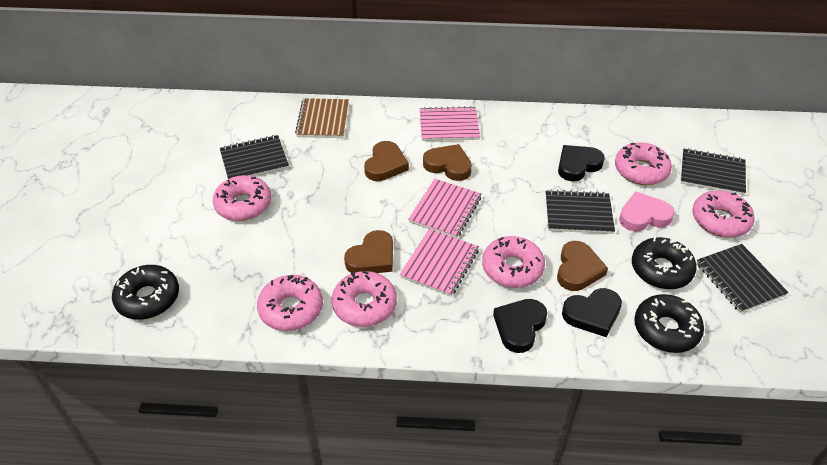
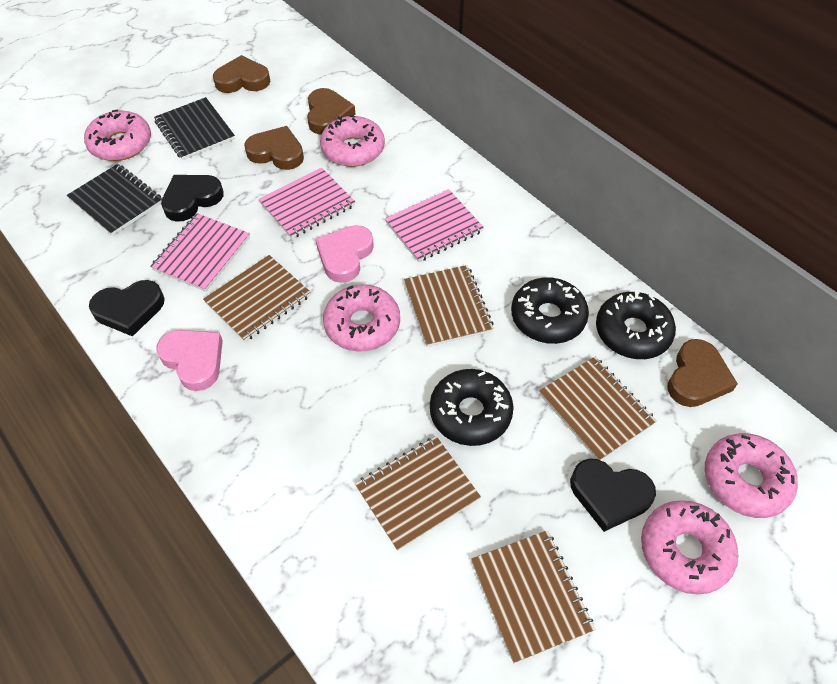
black notebook: [220,135,289,179] [546,190,615,234] [681,148,746,195] [697,244,789,313] = 4 -> [67,164,162,236] [154,97,235,160] = 2
brown notebook: [295,98,349,138] = 1 -> [203,255,311,342] [355,436,481,551] [404,265,494,347] [471,530,595,663] [539,357,657,460] = 5
pink donut: [213,175,271,221] [257,275,323,331] [332,271,397,327] [482,236,545,288] [615,142,672,185] [692,190,755,238] = 6 -> [84,109,151,161] [320,115,385,167] [323,284,400,352] [641,500,738,595] [705,433,798,518] = 5
pink heart: [619,191,675,231] = 1 -> [156,330,223,391] [315,225,374,283] = 2

